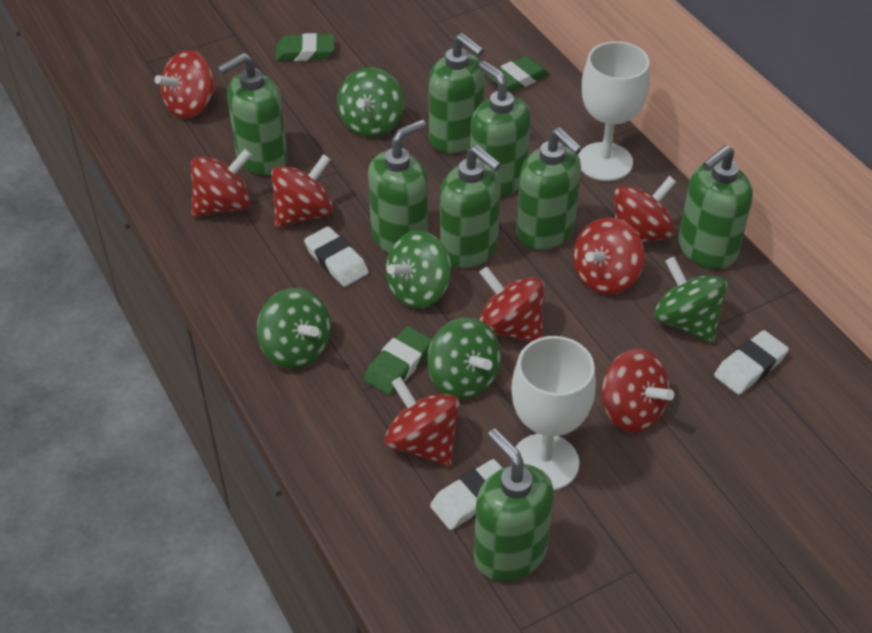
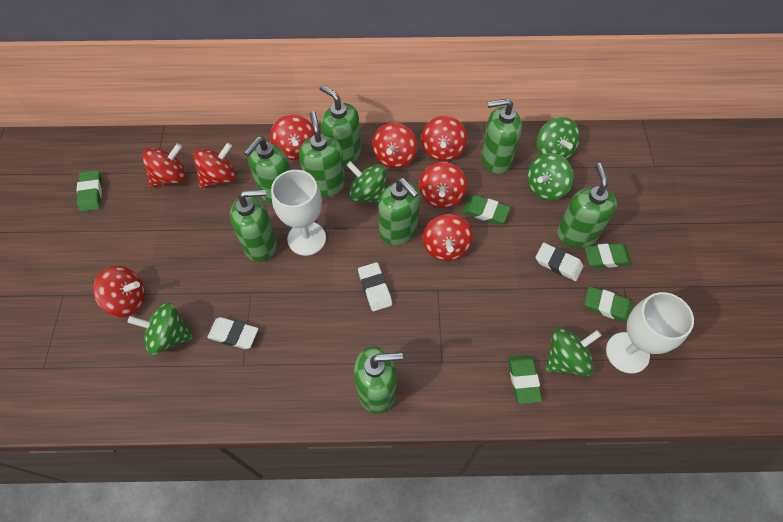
green eraser: [276,33,334,61] [364,326,432,395] [487,56,549,93] = 3 -> [76,170,102,212] [462,195,510,224] [508,355,542,404] [584,244,631,268] [584,286,633,323] = 5

